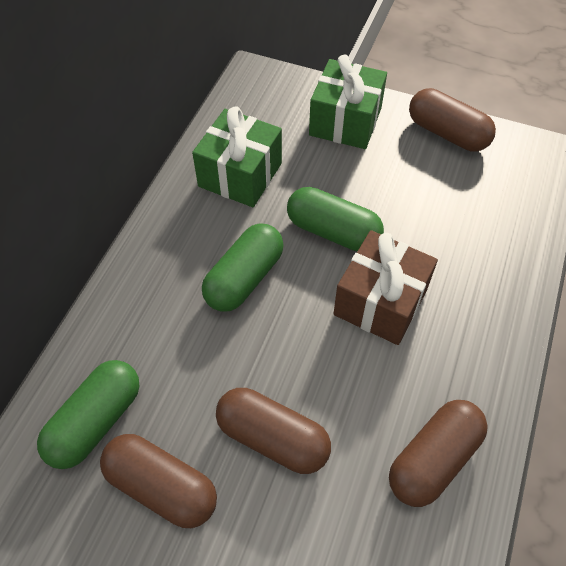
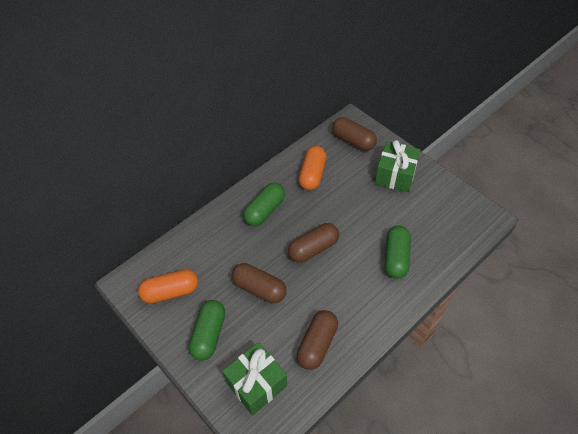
brown gift: [333,230,438,345] = 1 -> none = 0
orange capsule: none = 0 -> [138,269,198,303] [299,146,327,190] = 2

